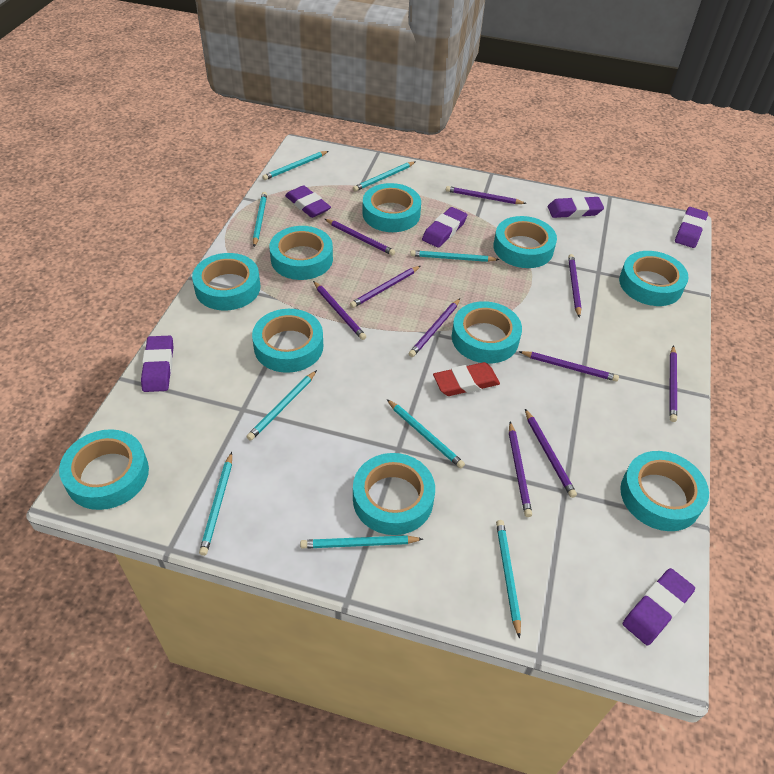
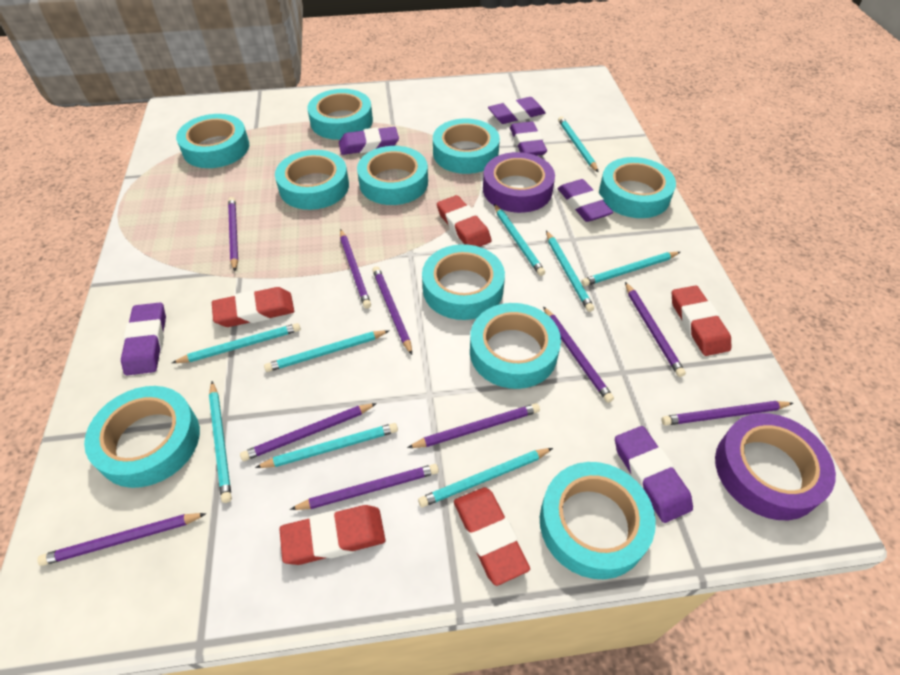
purple tape: none = 0 -> [483,152,555,213] [715,413,836,520] = 2
red eraser: [433,362,500,396] = 1 -> [212,287,294,327] [279,505,385,565] [437,195,492,247] [454,487,530,586] [672,285,731,356] = 5

